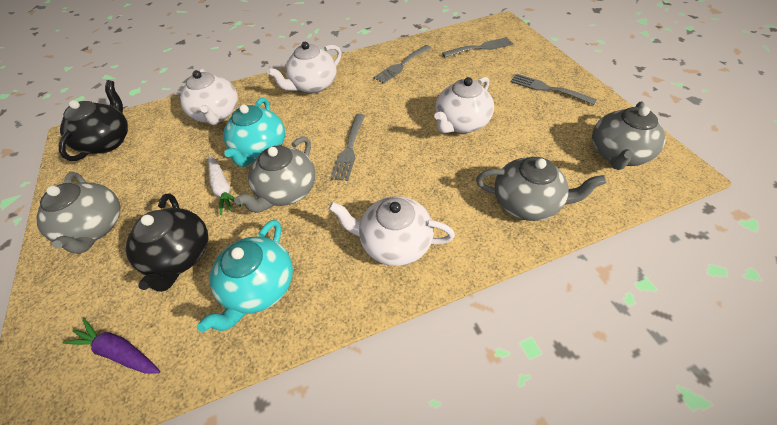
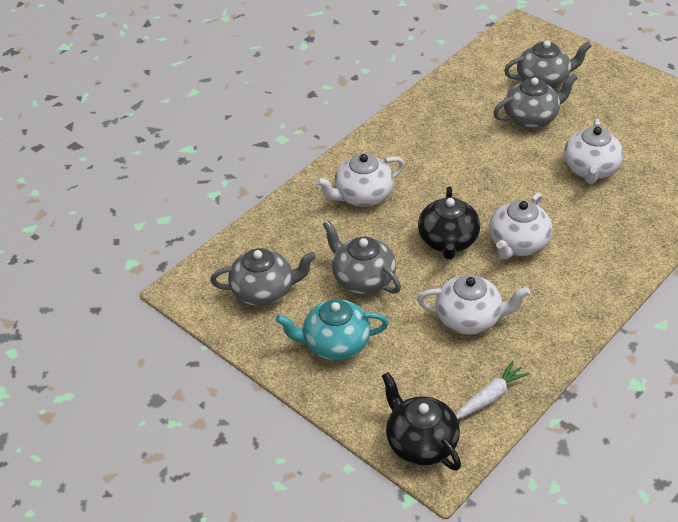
grey fork: [331,114,365,181] [373,45,431,84] [442,37,513,57] [510,73,597,105] = 4 -> none = 0
purple carrot: [62,318,161,374] = 1 -> none = 0
turquoise teapot: [197,220,293,332] [223,97,285,167] = 2 -> [276,299,389,360] = 1

